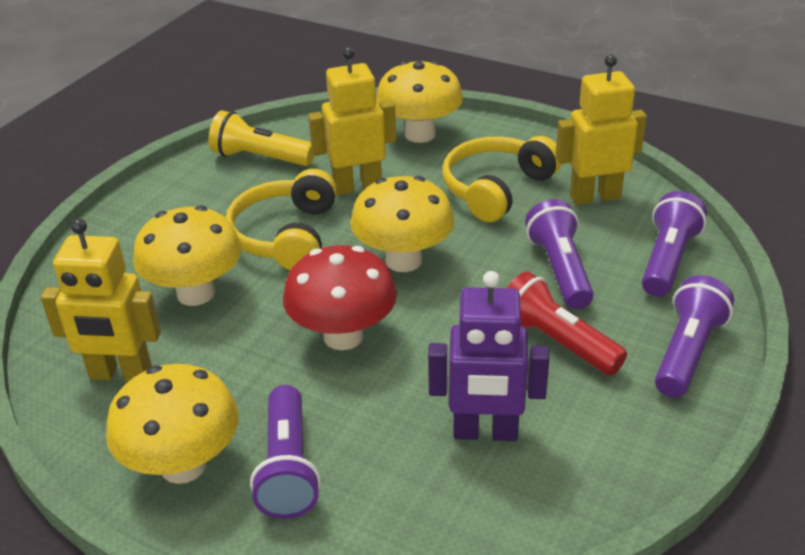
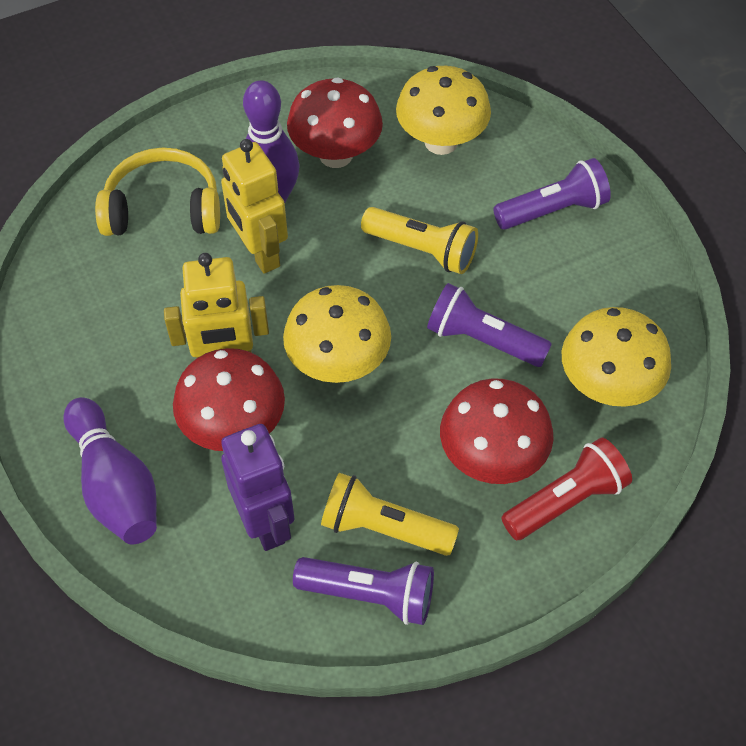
purple bowling pin: none = 0 -> [64,397,157,544] [243,80,299,203] = 2
purple flashlight: [250,385,321,519] [525,199,594,309] [642,191,707,297] [655,275,734,398] = 4 -> [293,557,434,625] [427,283,552,367] [494,158,611,230] = 3
red mushroom: [283,245,397,350] = 1 -> [173,348,285,451] [287,78,383,168] [440,378,554,484] = 3
yellow flashlight: [209,110,314,166] = 1 -> [321,473,459,556] [361,207,478,274] = 2
yellow headphones: [226,169,337,270] [443,136,561,222] = 2 -> [95,148,220,236] = 1
yellow mushroom: [106,364,239,484] [133,206,242,306] [350,176,454,272] [376,61,463,143] = 4 -> [283,285,391,383] [396,66,491,155] [562,307,671,407] = 3
yellow robot: [41,219,161,382] [308,47,396,195] [555,54,647,205] = 3 -> [164,253,269,358] [221,139,288,274] = 2

